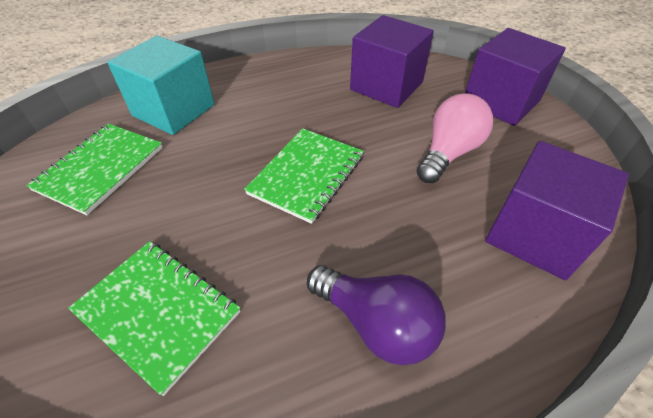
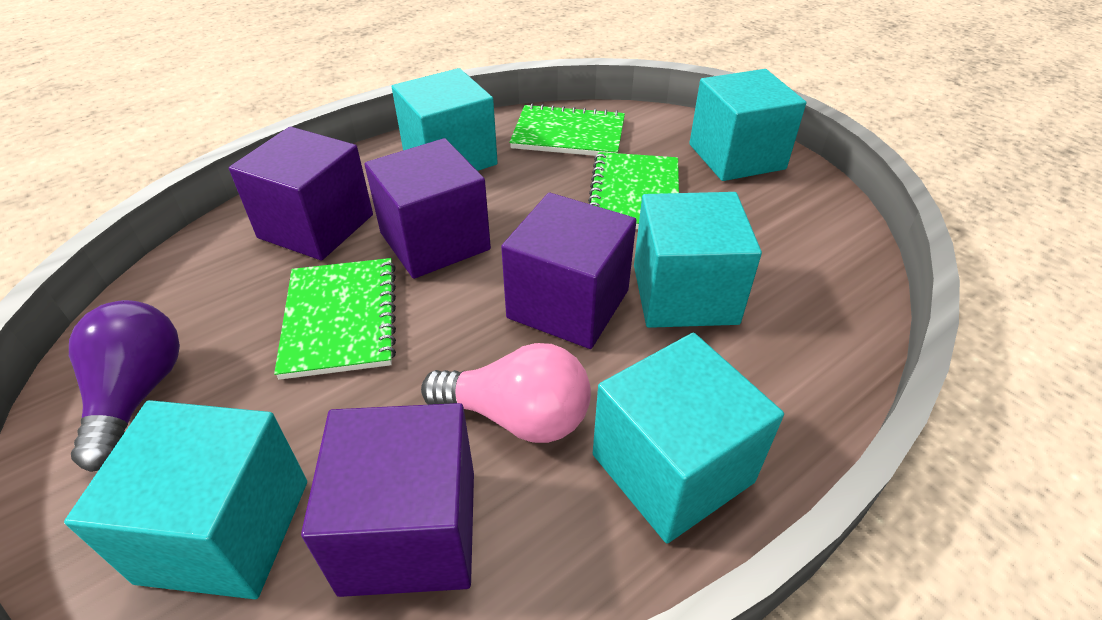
purple cube: [350,15,434,108] [465,28,566,126] [485,141,629,280] = 3 -> [229,126,373,260] [301,403,474,597] [364,138,491,279] [501,192,636,349] = 4
turquoise cube: [107,35,215,135] = 1 -> [64,400,307,599] [392,68,498,171] [593,333,784,544] [634,192,762,328] [689,69,806,181] = 5

